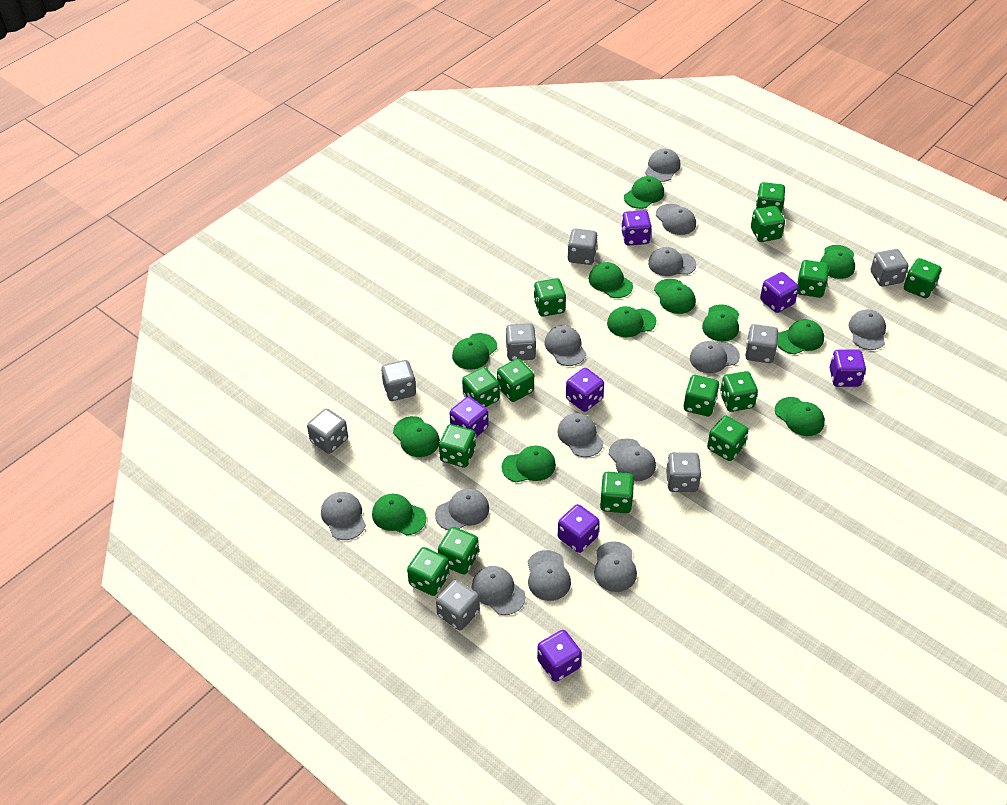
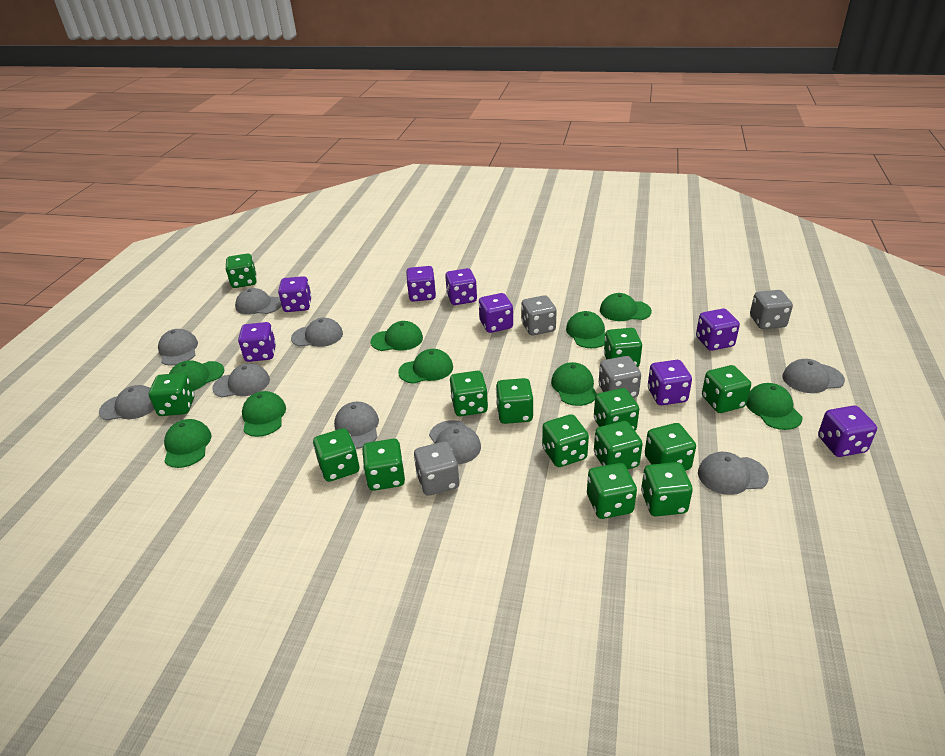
green cap: [372,494,426,535] [393,416,440,457] [452,333,497,370] [501,445,556,482] [589,262,633,298] [607,306,656,337] [624,176,664,209] [654,279,696,314] [702,304,739,341] [775,397,825,436] [777,319,824,354] [820,245,855,279] = 12 -> [164,419,212,468] [169,361,224,391] [242,391,286,437] [371,321,423,351] [398,349,453,384] [551,362,597,406] [566,311,605,348] [600,293,652,321] [746,383,803,430] = 9
grey cap: [321,492,366,540] [435,489,489,530] [471,566,525,615] [528,550,571,601] [545,325,586,366] [557,413,603,457] [594,541,637,592] [609,438,656,481] [645,149,681,182] [648,247,696,276] [656,204,696,235] [690,341,740,373] [848,309,886,350] = 13 -> [99,385,155,420] [158,329,198,366] [212,363,270,398] [235,288,282,315] [291,318,343,347] [334,401,379,449] [429,420,481,464] [698,452,769,495] [782,359,845,393] = 9
grey dice: [307,409,348,454] [381,360,416,401] [436,580,480,630] [506,323,536,361] [567,228,598,265] [666,452,701,492] [745,324,779,363] [871,249,908,287] = 8 -> [414,441,459,496] [521,295,556,336] [599,356,641,398] [750,290,793,329] = 4
purple dice: [450,397,489,437] [537,630,582,682] [558,504,600,553] [566,368,604,412] [621,210,652,245] [760,272,799,313] [829,349,866,387] = 7 -> [238,322,276,362] [278,276,312,312] [406,266,436,302] [445,268,477,305] [479,293,513,333] [648,360,692,405] [696,309,740,351] [818,406,877,457] = 8

